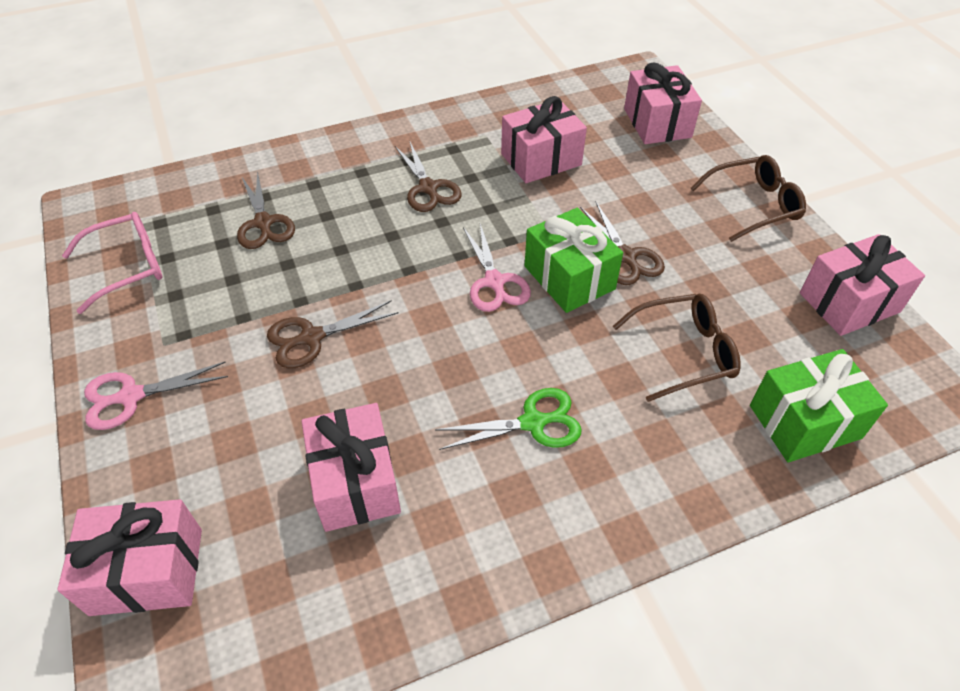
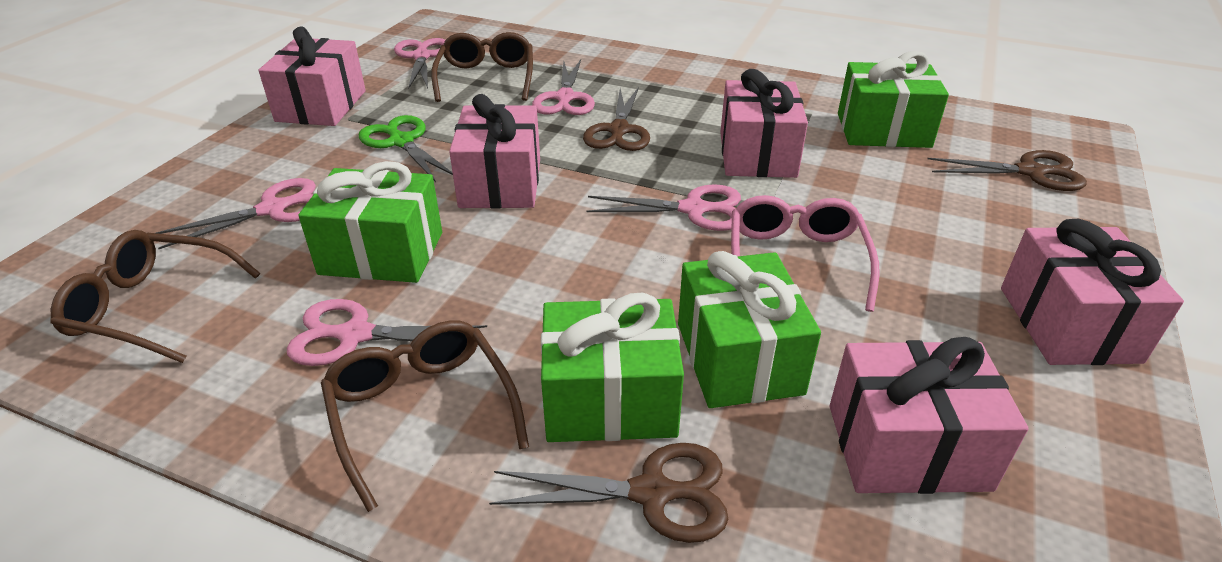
brown glasses: [613,294,741,402] [690,155,806,242] = 2 -> [51,230,260,363] [321,320,529,512] [431,32,533,102] = 3
brown scissors: [237,171,295,249] [267,300,399,368] [395,142,461,212] [580,202,665,285] = 4 -> [489,443,728,543] [583,87,650,151] [927,150,1087,191] = 3
green gift: [525,208,623,313] [750,349,888,462] = 2 -> [298,161,442,283] [541,293,684,442] [678,251,821,408] [838,51,949,148] = 4
pink scissors: [84,362,228,430] [463,224,531,312] = 2 -> [156,178,316,249] [287,299,487,366] [394,38,445,89] [532,59,595,115] [586,184,741,231] = 5

